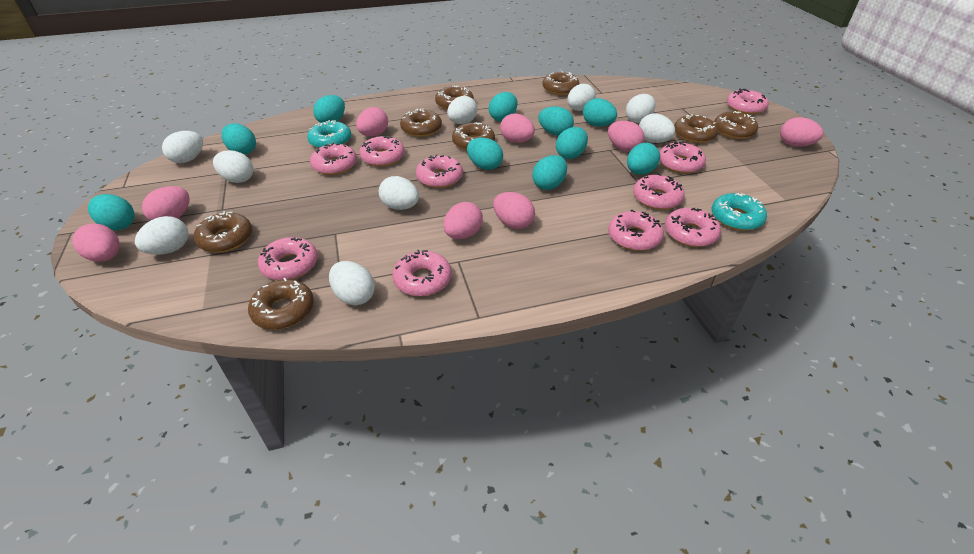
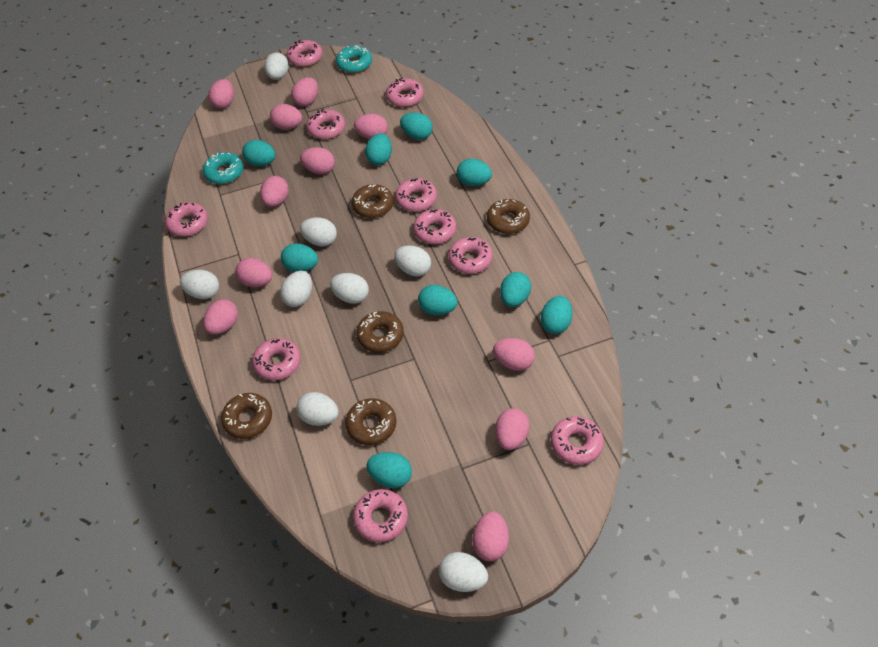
brown donut: [194,211,252,253] [248,278,314,330] [400,109,442,137] [435,85,474,110] [452,122,495,151] [542,71,580,95] [674,114,718,143] [714,111,758,139] = 8 -> [221,393,272,439] [345,398,397,445] [352,184,394,218] [356,311,404,352] [487,199,530,234] = 5
pink egg: [72,223,120,262] [142,186,190,221] [356,107,388,137] [443,202,483,239] [493,192,535,229] [500,113,535,143] [608,121,645,152] [780,117,823,147] = 8 -> [203,299,238,334] [208,79,234,109] [235,258,272,287] [260,176,289,207] [270,104,302,130] [291,77,318,107] [300,147,335,174] [354,114,388,139] [472,511,509,561] [493,338,535,371] [495,408,530,450] = 11
turquoise egg: [88,194,135,230] [221,123,256,155] [313,95,345,123] [467,138,503,170] [489,92,517,121] [532,155,567,190] [538,106,574,136] [556,127,588,159] [583,98,617,126] [627,143,660,175] = 10 -> [242,140,275,166] [281,243,318,272] [365,133,392,165] [366,452,412,488] [400,112,433,140] [418,285,458,315] [457,159,492,186] [500,272,531,307] [541,296,573,334] = 9
white egg: [135,216,189,255] [162,131,203,163] [213,150,253,183] [329,261,375,305] [379,176,419,210] [447,96,478,124] [567,84,596,111] [626,94,656,123] [639,113,675,143] = 9 -> [180,270,219,299] [264,53,289,80] [280,271,312,307] [296,392,339,426] [300,217,337,247] [330,273,369,304] [394,245,431,277] [439,552,488,592] = 8

